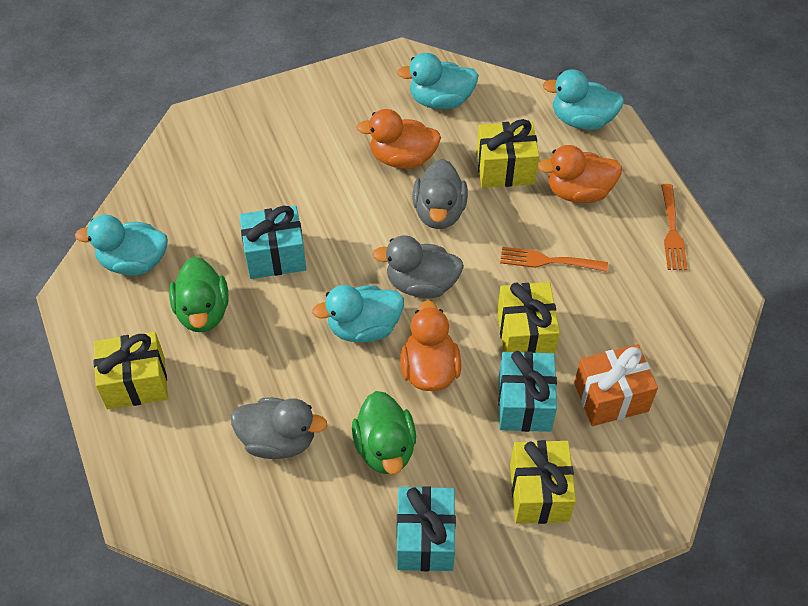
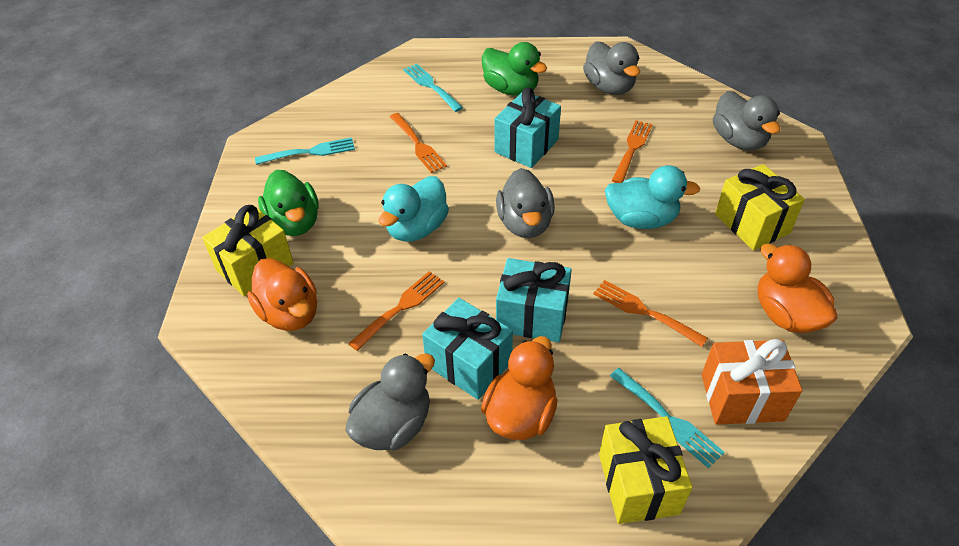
grey duck: [231,397,327,459] [372,235,464,299] [413,159,468,229] = 3 -> [345,354,435,450] [496,168,555,238] [583,41,640,95] [713,91,780,151] = 4
orange fork: [500,247,608,272] [661,184,687,270] = 2 -> [348,271,445,351] [390,113,447,173] [593,280,708,347] [611,120,653,183] = 4
turquoise duck: [75,215,168,276] [312,285,404,342] [397,53,478,109] [543,70,624,130] = 4 -> [379,176,449,242] [605,165,700,229] = 2
turquoise fork: none = 0 -> [255,137,355,165] [403,64,463,112] [610,368,725,469] = 3
yellow gift: [94,332,168,409] [476,119,539,188] [497,282,560,354] [510,440,576,524] = 4 -> [202,205,294,297] [599,416,693,524] [715,164,805,250] = 3

